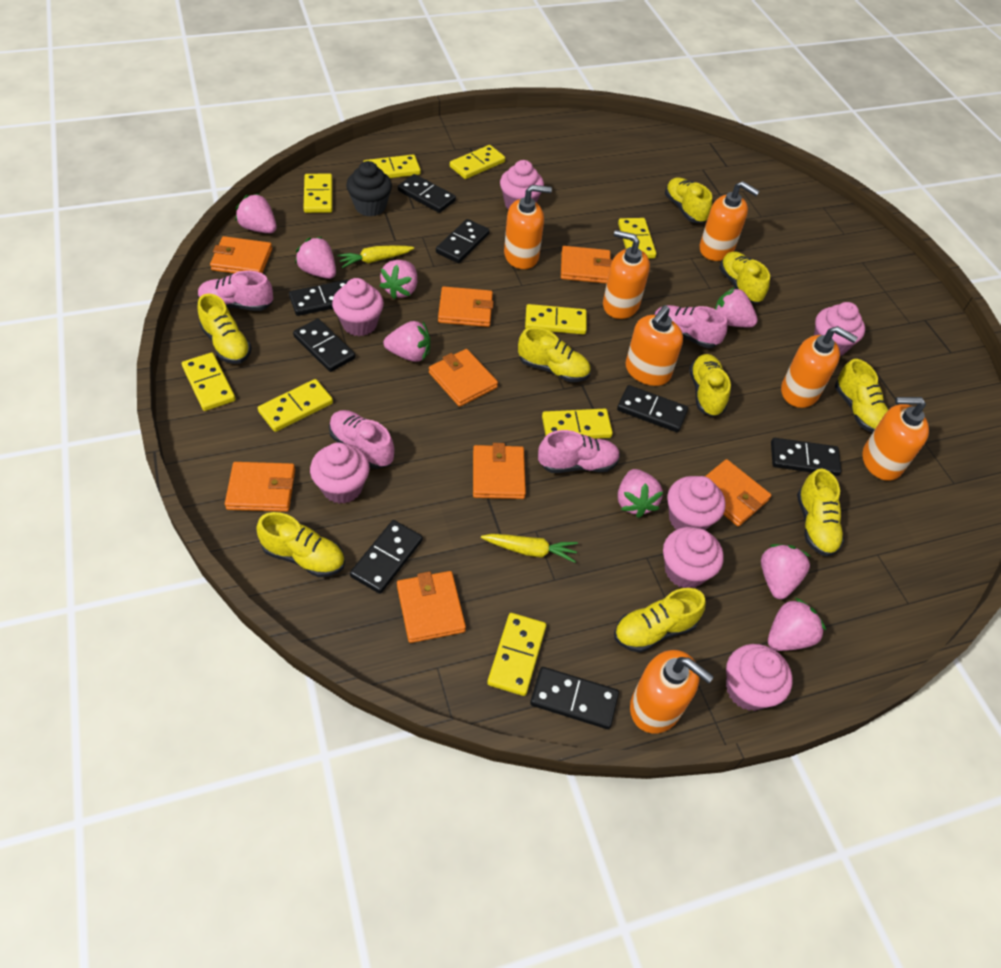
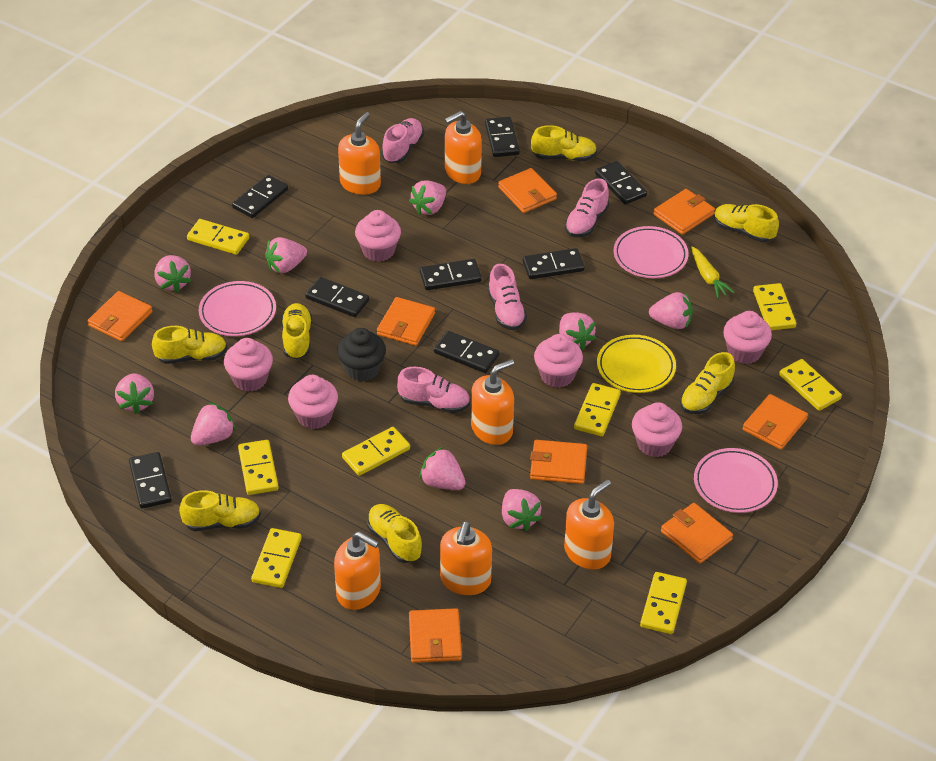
orange soap dispenser: [504,185,552,269] [603,230,650,319] [625,305,683,386] [630,650,714,733] [700,181,760,261] [781,326,858,408] [862,397,929,481] = 7 -> [334,531,381,610] [338,112,381,195] [440,521,492,595] [444,111,482,184] [471,359,514,445] [564,480,614,569] = 6
pink cupcake: [310,442,370,504] [332,278,384,336] [500,160,544,209] [663,527,724,588] [667,476,726,530] [726,644,793,711] [814,302,865,356] = 7 -> [224,338,273,392] [288,375,338,429] [355,210,401,262] [534,334,583,388] [632,402,682,457] [723,311,772,364] = 6
pink plate: none = 0 -> [199,281,276,336] [614,226,688,278] [694,448,778,513] = 3
pink strawberry: [235,193,277,233] [295,237,336,279] [380,260,417,299] [383,321,430,362] [618,469,663,518] [715,287,758,327] [761,544,810,599] [768,598,826,651] = 8 -> [115,373,154,414] [154,255,191,293] [191,402,236,446] [265,237,307,273] [409,180,446,215] [419,447,466,490] [502,489,542,531] [559,312,596,350] [649,292,693,329] = 9
yellow carrot: [337,245,414,268] [481,534,578,563] = 2 -> [691,246,734,298] = 1
yellow domino: [182,352,236,411] [258,379,333,432] [304,174,332,213] [363,155,421,178] [450,145,505,179] [487,613,546,696] [525,304,587,335] [542,409,613,439] [618,218,656,259] = 9 -> [187,219,249,255] [238,440,279,495] [251,528,302,588] [342,427,410,476] [574,383,621,436] [640,572,687,634] [753,283,796,330] [779,359,842,411] = 8
yellow plate: none = 0 -> [597,335,676,393] = 1
yellow shoe: [198,294,252,364] [256,512,345,577] [518,327,591,382] [614,588,706,653] [665,177,712,223] [689,354,731,417] [719,251,770,304] [797,468,844,557] [835,359,888,433] = 9 -> [152,326,227,364] [179,490,261,531] [281,303,312,359] [367,504,422,563] [531,125,597,161] [680,352,735,414] [714,204,779,242] = 7

